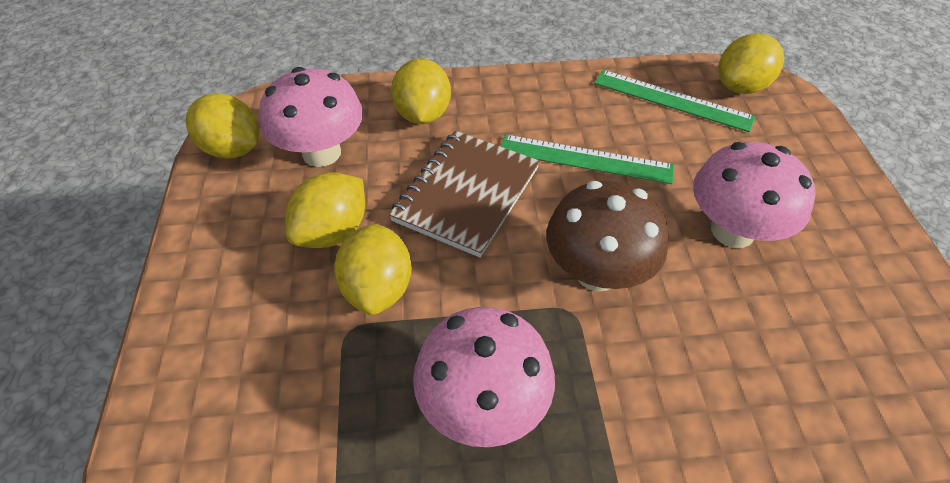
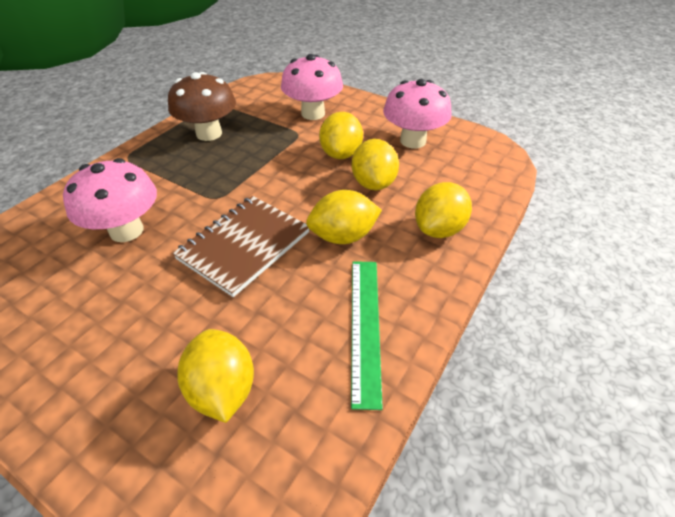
green ruler: [501,134,674,184] [594,70,756,132] = 2 -> [351,261,383,410] = 1

